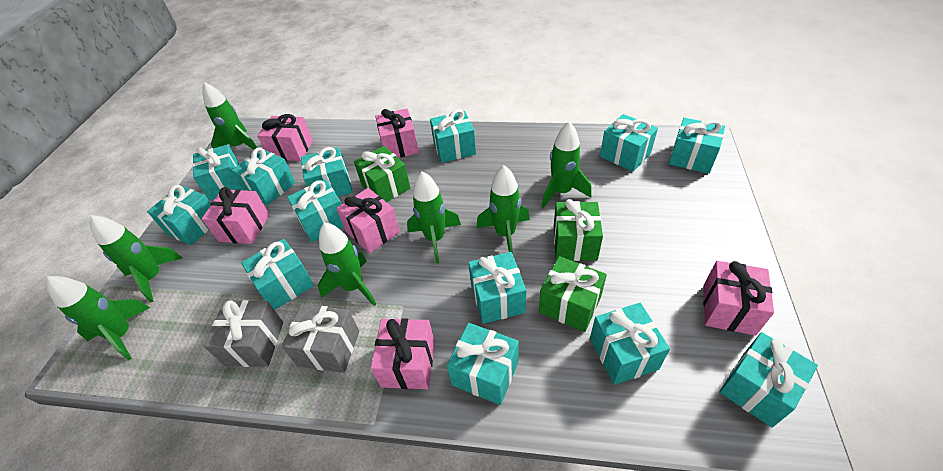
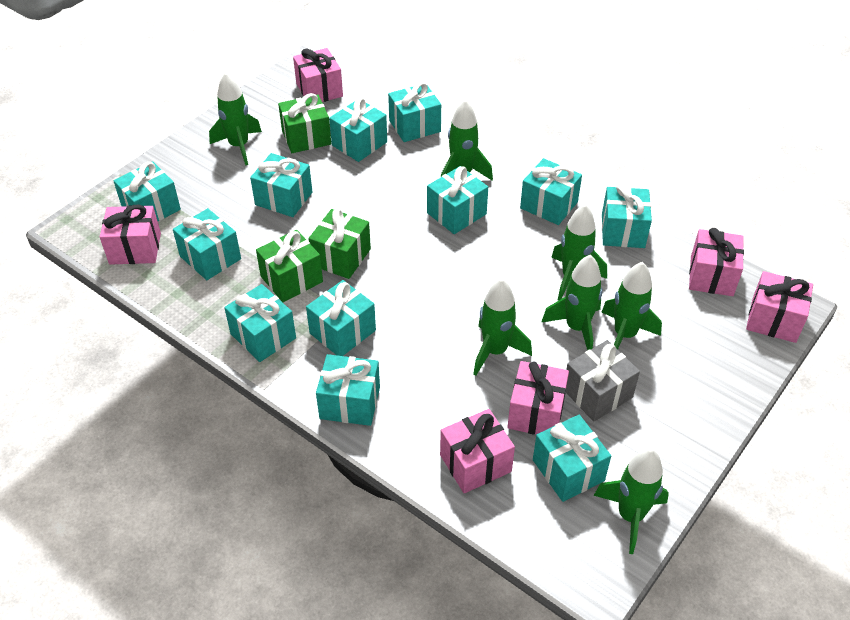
grey gift: [204,300,283,367] [282,304,359,373] = 2 -> [566,340,640,421] = 1
turquoise gift: [147,185,211,245] [192,144,243,200] [231,147,296,205] [241,239,314,310] [287,179,344,242] [301,147,352,197] [430,109,476,163] [447,323,519,405] [468,252,526,324] [590,303,670,385] [600,114,658,172] [669,118,725,174] [720,332,818,427] = 13 -> [113,161,181,221] [173,208,241,280] [224,284,296,362] [250,153,312,217] [306,280,376,356] [316,354,380,426] [329,98,387,162] [388,82,441,142] [427,166,488,234] [520,158,582,225] [533,415,611,502] [602,184,652,248] = 12

